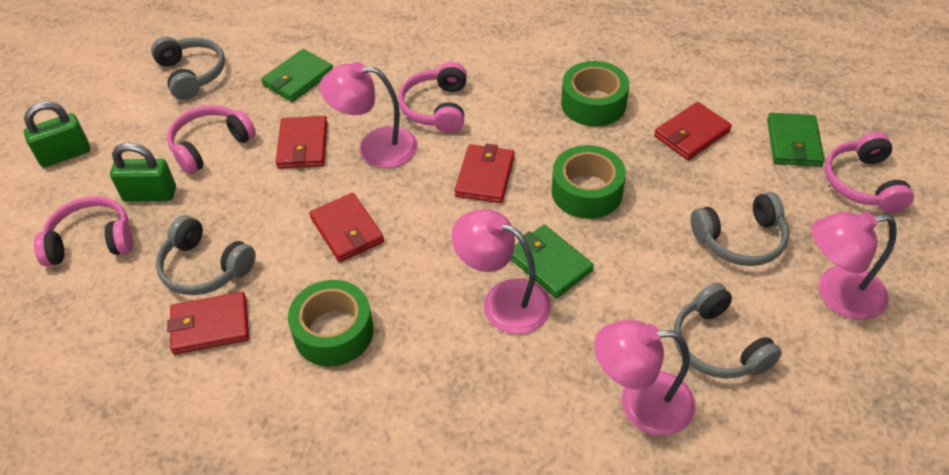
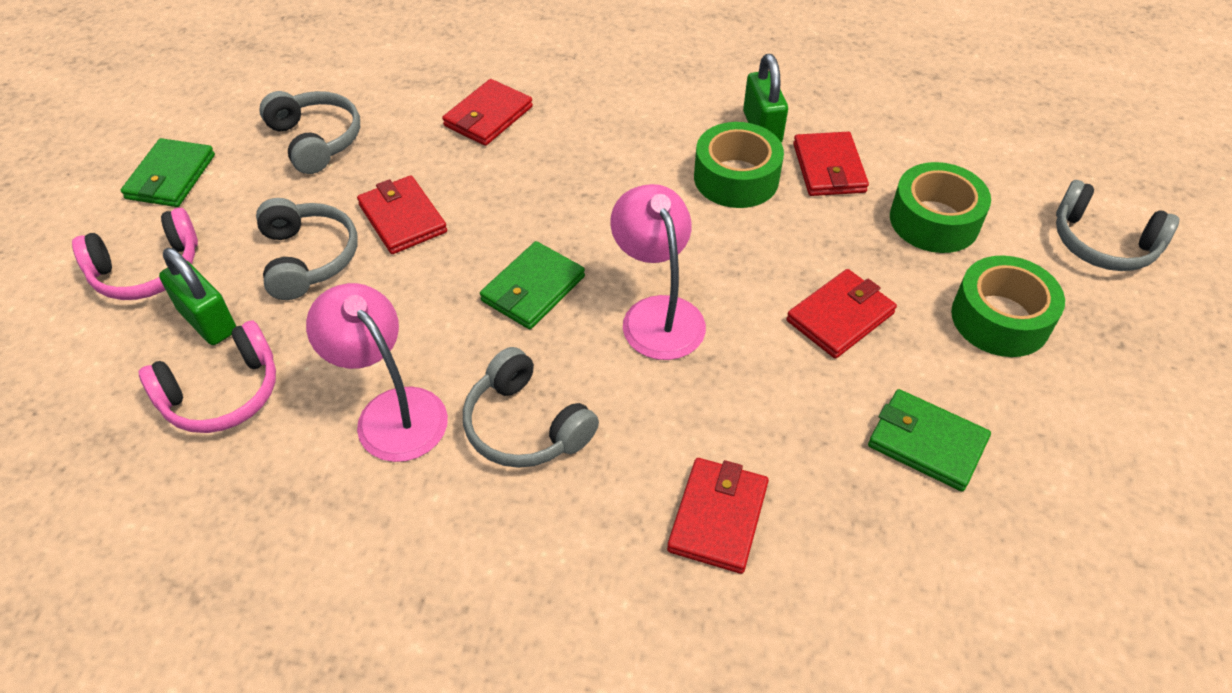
pink headphones: [34,196,133,266] [167,105,256,174] [398,62,467,133] [824,132,914,213] = 4 -> [72,208,198,300] [139,321,276,433] = 2
pink lamp: [319,62,417,168] [452,209,551,335] [594,320,695,436] [812,211,897,320] = 4 -> [306,283,448,462] [610,184,706,360] = 2

